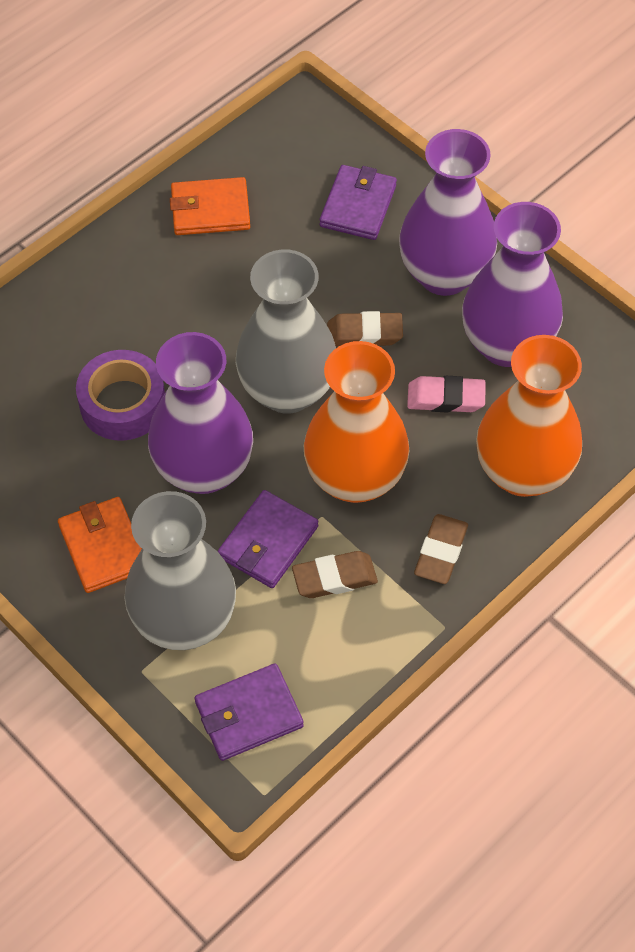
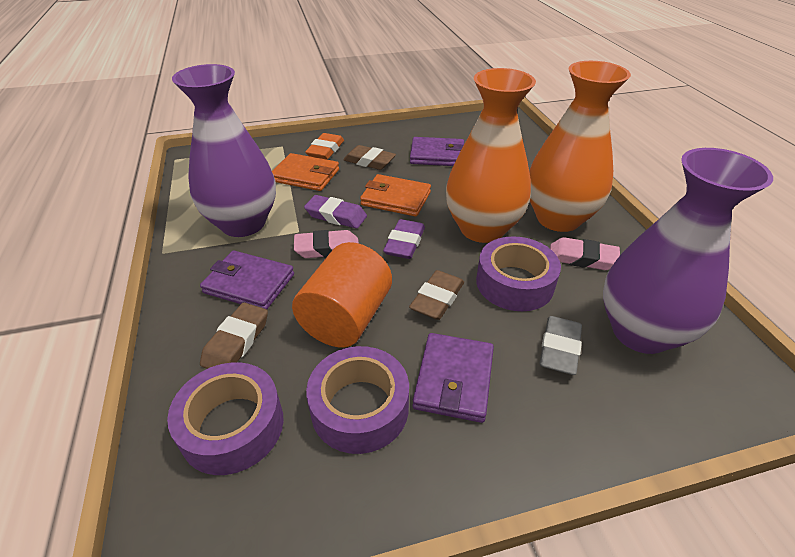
grey eraser: none = 0 -> [539,316,582,375] = 1
grey vase: [125,491,236,650] [236,249,336,414] = 2 -> none = 0
orange cylinder: none = 0 -> [292,242,392,347] = 1
orange eraser: none = 0 -> [305,133,344,160] = 1
pink eraser: [407,376,486,413] = 1 -> [294,230,359,258] [550,237,620,270] = 2
purple eraser: none = 0 -> [304,195,367,229] [383,219,425,259] = 2
purple tape: [76,350,165,441] = 1 -> [167,362,284,475] [306,346,409,454] [476,236,561,311] = 3
purple vase: [148,332,253,494] [399,129,497,296] [462,202,563,367] = 3 -> [172,64,276,237] [603,148,773,354] = 2

